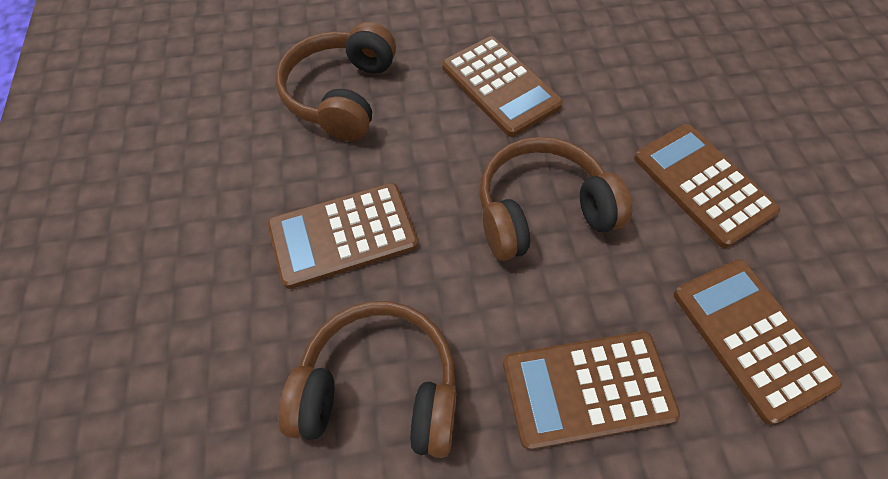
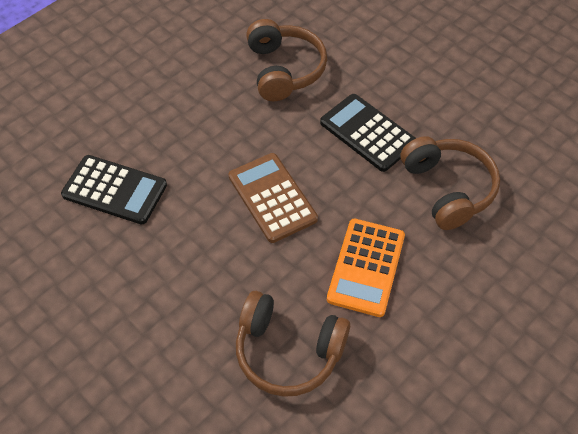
black calculator: none = 0 -> [61,155,167,224] [320,94,416,172] = 2
brown calculator: [268,183,418,289] [442,36,563,137] [503,331,680,450] [634,124,780,248] [674,259,842,425] = 5 -> [228,153,318,243] = 1
orange calculator: none = 0 -> [327,219,405,317] = 1

